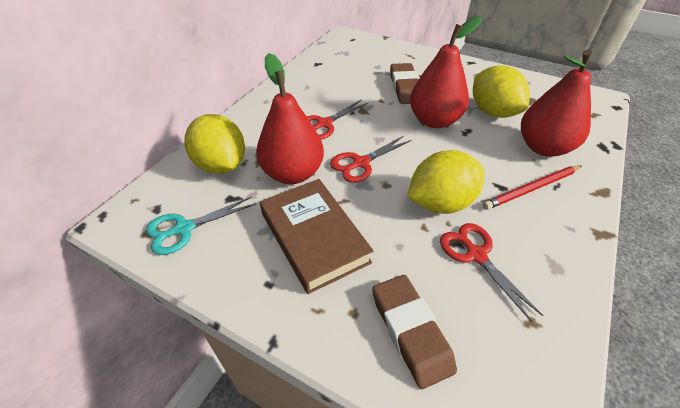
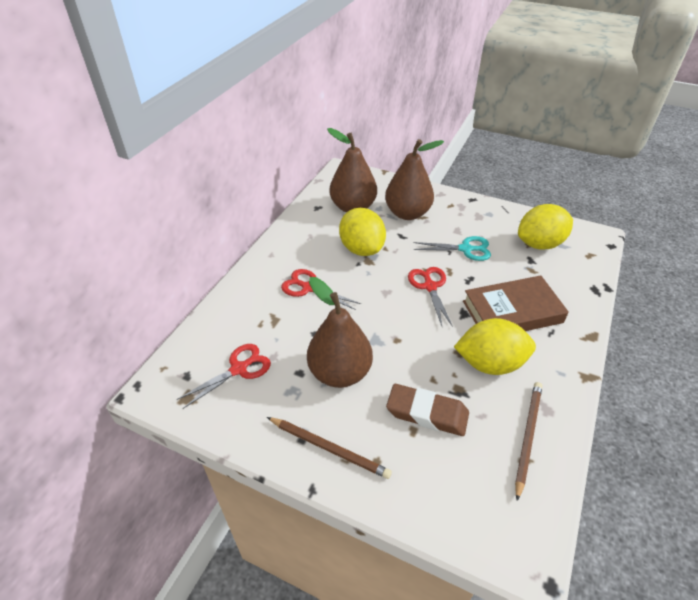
brown eraser: [372,275,457,389] [390,63,419,104] = 2 -> [386,384,469,436] = 1
brown pear: none = 0 -> [307,277,373,388] [327,128,377,213] [385,139,444,220] = 3
brown pencil: none = 0 -> [267,417,392,479] [515,382,542,501] = 2
red pear: [256,53,324,184] [410,16,482,128] [521,50,592,157] = 3 -> none = 0
red pencil: [483,165,582,210] = 1 -> none = 0

